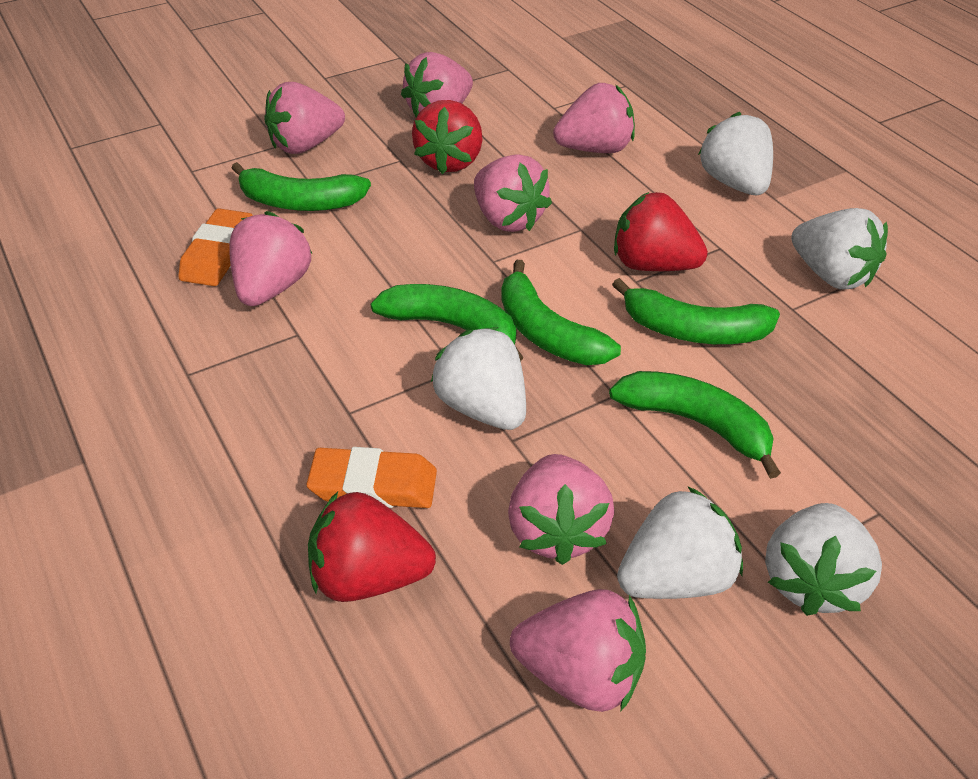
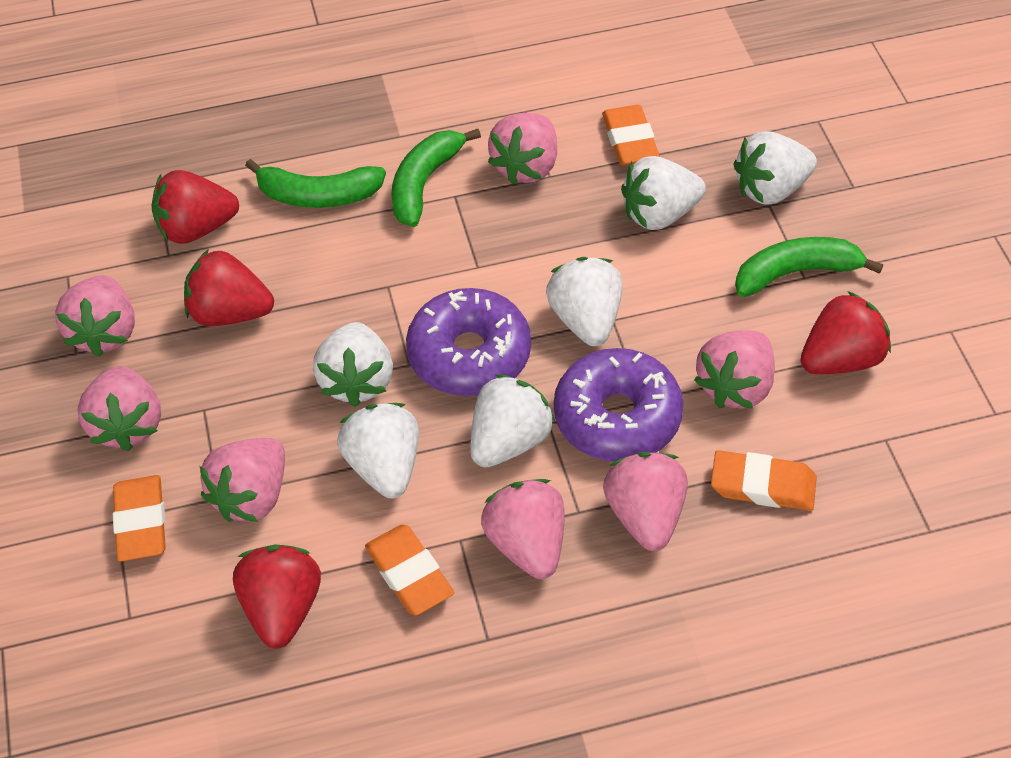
green banana: [231,162,371,211] [371,284,523,361] [501,260,621,365] [609,371,781,479] [612,278,780,344] = 5 -> [245,159,386,208] [391,129,481,227] [735,237,883,297] = 3
orange eraser: [179,208,253,286] [306,447,437,508] = 2 -> [113,475,166,562] [365,524,454,616] [602,105,660,165] [711,450,817,511] = 4
purple donut: none = 0 -> [406,288,531,396] [554,348,683,461] = 2
red strawberry: [308,492,436,602] [412,100,483,174] [614,192,708,271] = 3 -> [151,170,239,244] [184,249,274,326] [233,545,321,649] [801,291,891,374] = 4
white strawberry: [431,327,526,430] [617,486,743,599] [698,112,773,195] [765,503,882,616] [791,208,888,289] = 5 -> [313,322,393,407] [337,403,419,498] [470,374,555,468] [546,257,623,346] [621,156,706,230] [733,131,817,205] = 6

